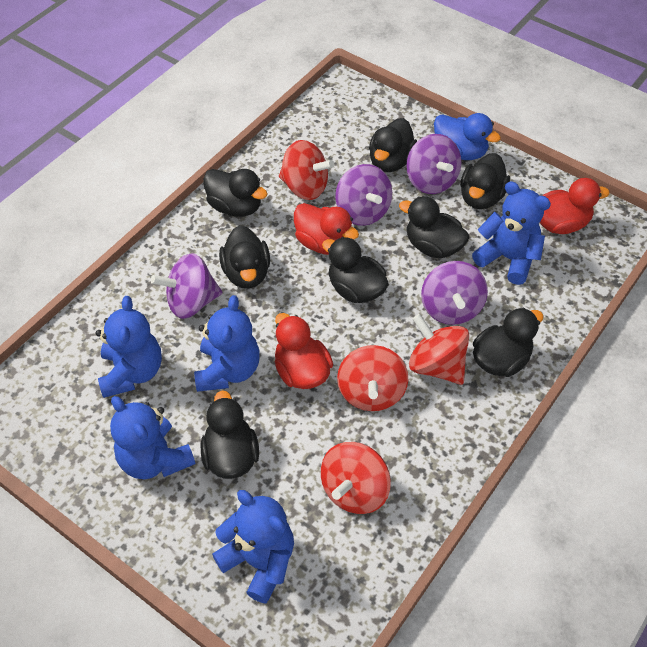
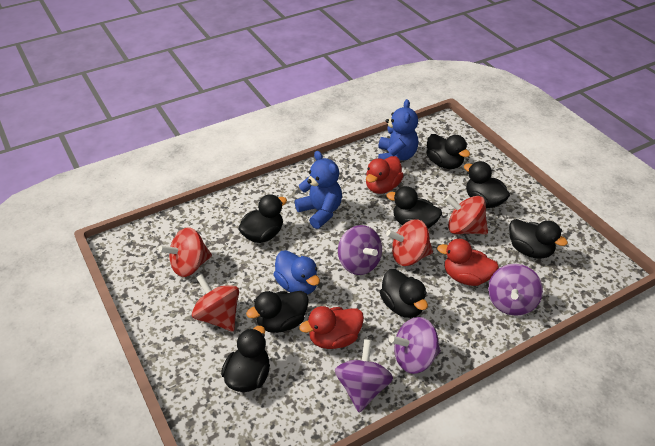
blue teddy bear: [96,296,162,398] [110,396,196,479] [194,295,260,392] [212,490,294,604] [472,181,551,285] = 5 -> [295,151,342,229] [378,99,418,160] = 2

